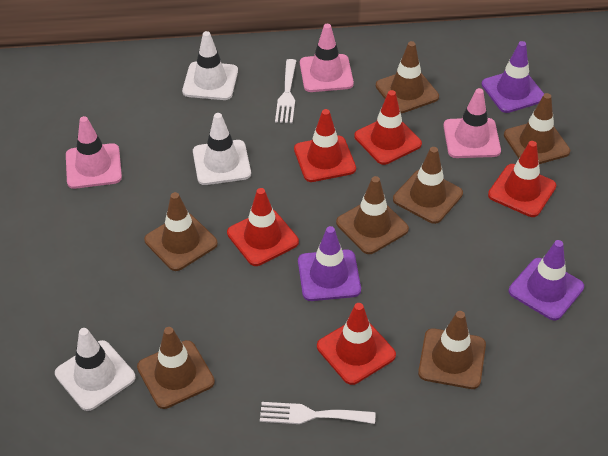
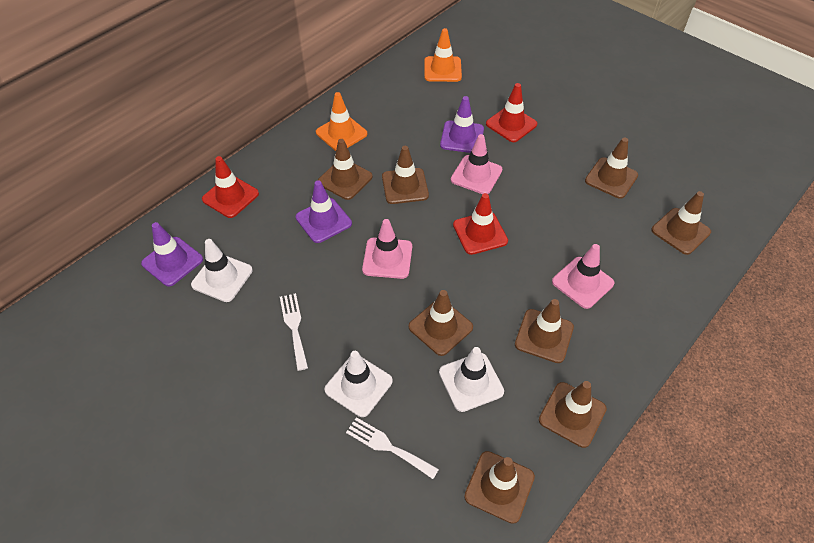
brown traffic cone: [137,327,215,409] [144,192,218,271] [336,176,409,254] [376,41,439,113] [393,147,463,224] [418,311,486,389] [504,93,570,164] = 7 -> [318,139,373,200] [382,146,429,204] [408,290,473,356] [464,451,535,524] [515,299,574,363] [539,381,607,448] [585,137,638,199] [652,191,711,255] = 8
orange traffic cone: none = 0 -> [316,92,368,151] [424,28,462,82] = 2
red traffic cone: [227,188,299,266] [294,109,356,182] [317,303,396,385] [354,90,422,165] [488,141,556,217] = 5 -> [202,156,259,218] [453,193,508,255] [486,83,537,142] = 3

